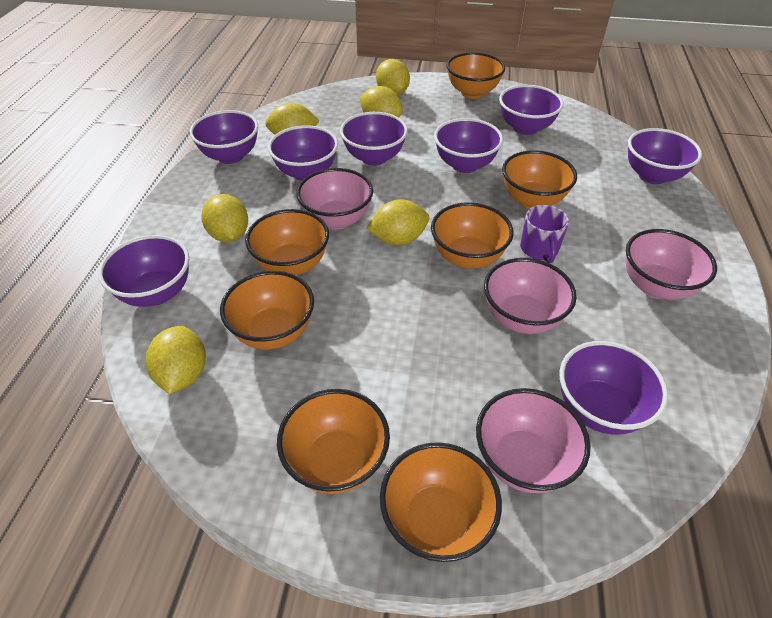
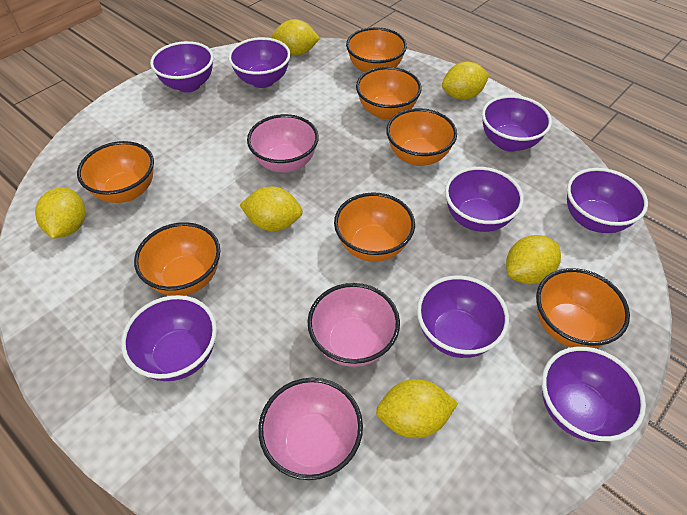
pink bowl: [296,168,373,230] [476,388,591,493] [484,258,576,334] [626,229,717,300] = 4 -> [247,114,319,173] [258,378,363,480] [307,283,400,367] = 3
purple mug: [520,205,569,263] = 1 -> none = 0

